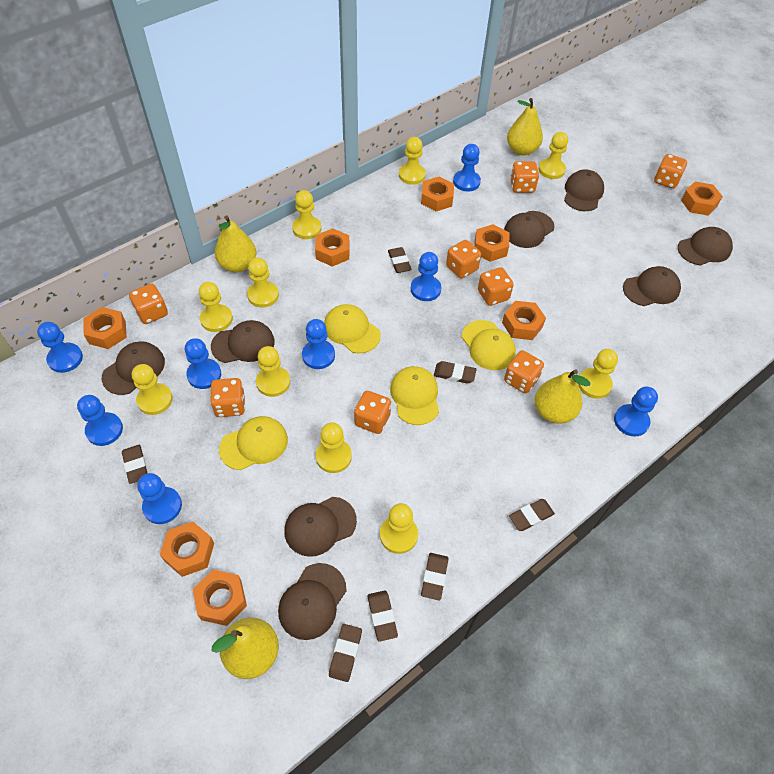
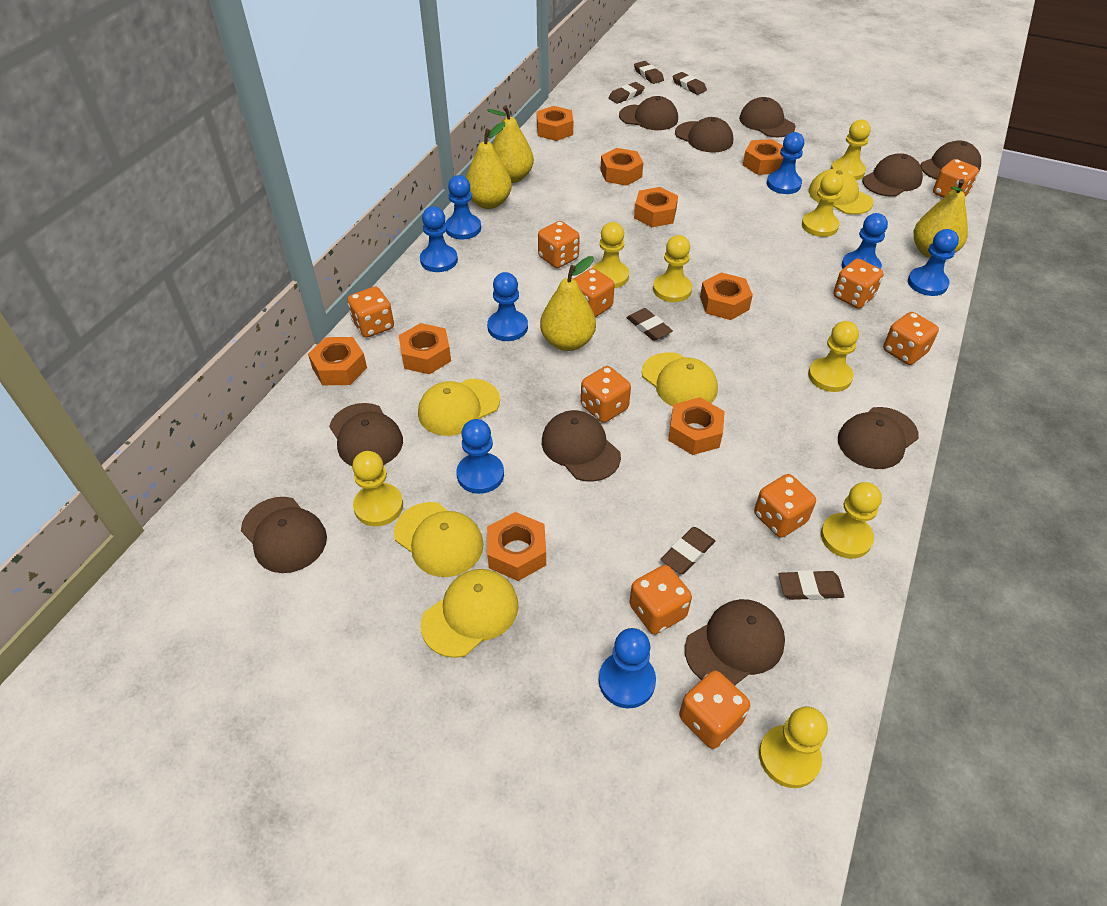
brown cap: [102,341,165,395] [211,320,275,363] [278,563,347,640] [284,497,357,557] [504,211,554,248] [564,169,604,211] [623,266,681,306] [678,227,733,266] = 8 -> [241,497,327,573] [329,403,403,466] [542,410,621,482] [619,96,678,130] [675,117,733,153] [685,599,785,685] [739,97,796,137] [838,407,919,469] [862,153,923,197] [921,141,981,180] = 10
brown eraser: [122,445,147,484] [329,624,362,682] [367,590,398,642] [388,247,412,273] [421,553,448,600] [434,361,477,384] [509,499,555,531] = 7 -> [609,82,645,104] [627,308,673,341] [634,61,664,84] [661,527,715,574] [672,72,707,95] [778,570,845,600] = 6
orange dice: [129,283,168,324] [210,378,245,417] [354,391,391,434] [446,240,481,279] [478,267,514,306] [504,350,544,393] [510,161,539,193] [654,154,687,189] = 8 -> [347,287,394,338] [538,221,580,268] [574,268,615,317] [581,366,631,423] [629,565,692,634] [679,670,750,749] [754,474,816,537] [833,259,883,309] [883,312,939,365] [933,159,979,198] = 10
orange nut: [83,307,127,349] [160,522,214,577] [193,570,247,626] [315,228,350,267] [421,177,454,211] [474,224,510,262] [502,301,546,340] [681,181,723,216] = 8 -> [308,337,367,385] [399,323,451,374] [487,512,546,581] [537,106,573,141] [600,148,643,186] [634,187,678,227] [668,397,725,455] [700,272,753,320] [743,139,784,175] = 9
yellow cap: [219,416,288,470] [324,304,381,354] [390,366,439,425] [462,320,516,370] = 4 -> [394,502,484,577] [418,379,500,436] [421,569,519,658] [642,352,718,407] [809,169,873,215] = 5
yellow pawn: [132,364,173,415] [199,282,233,332] [247,257,279,307] [256,346,290,397] [292,190,321,239] [316,422,352,473] [380,503,418,554] [399,137,426,185] [538,132,568,179] [578,349,618,399] = 10 -> [352,451,403,526] [592,222,629,288] [653,235,692,302] [759,706,828,788] [802,173,843,237] [808,321,859,392] [821,482,882,559] [831,120,871,180] = 8

